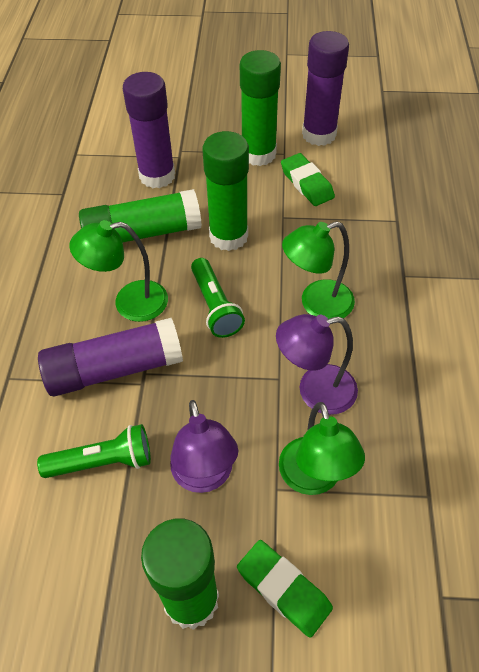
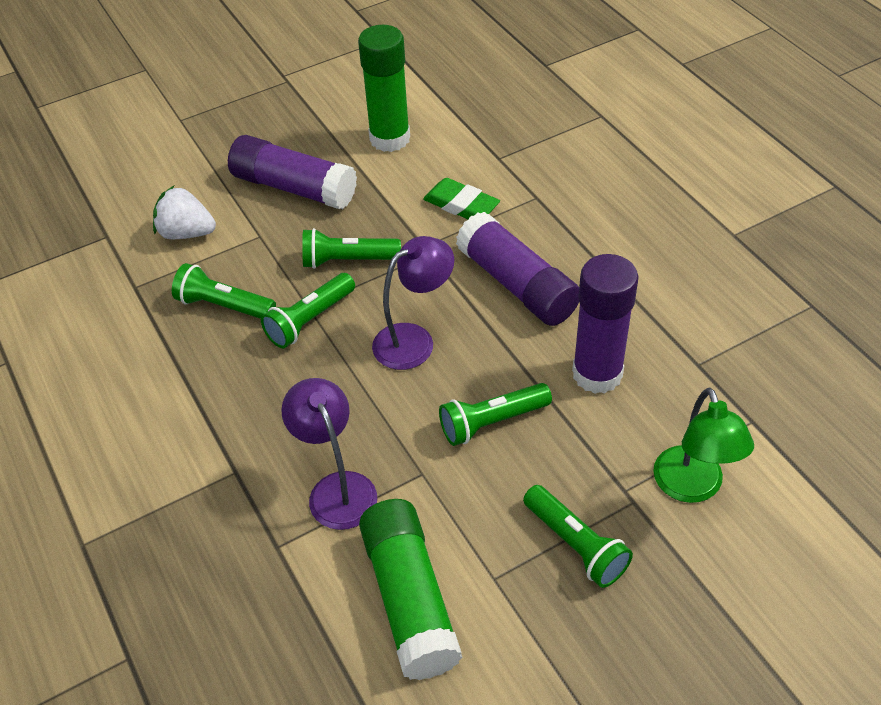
green eraser: [237,540,333,638] [281,153,335,206] = 2 -> [423,178,500,219] = 1
green flashlight: [37,424,151,478] [191,258,245,338] = 2 -> [172,263,276,319] [261,273,355,349] [302,228,401,269] [439,383,552,446] [523,485,633,588] = 5
green glue stick: [79,189,202,242] [141,519,219,630] [202,131,249,251] [240,50,281,166] = 4 -> [358,25,410,152] [359,499,463,680] = 2
green lamp: [69,220,168,322] [279,402,365,495] [282,221,355,319] = 3 -> [653,387,754,503] = 1
white strawberry: none = 0 -> [153,186,216,239] = 1

